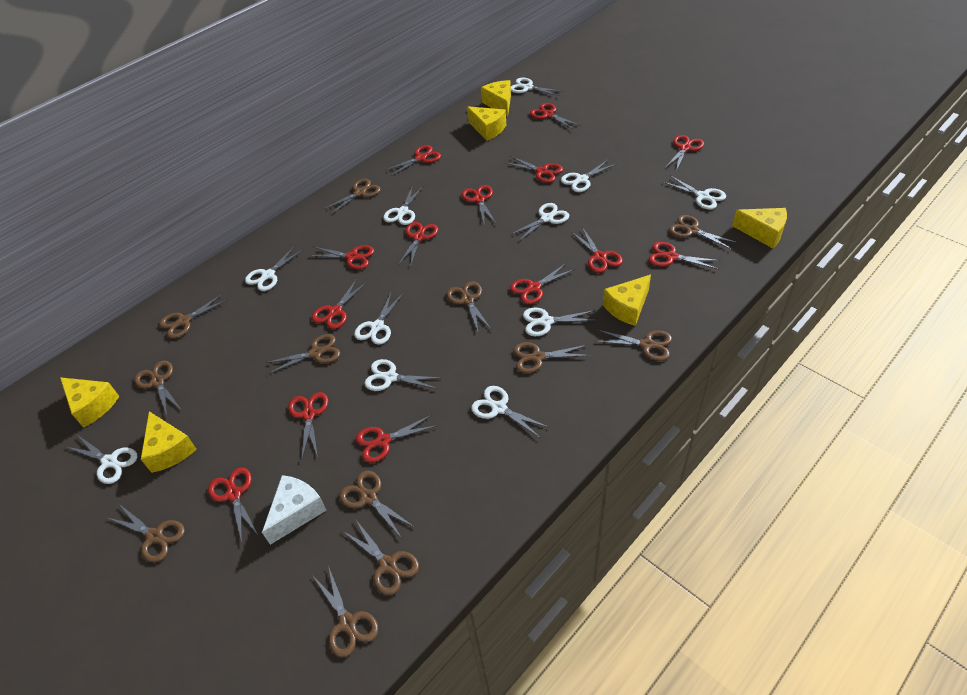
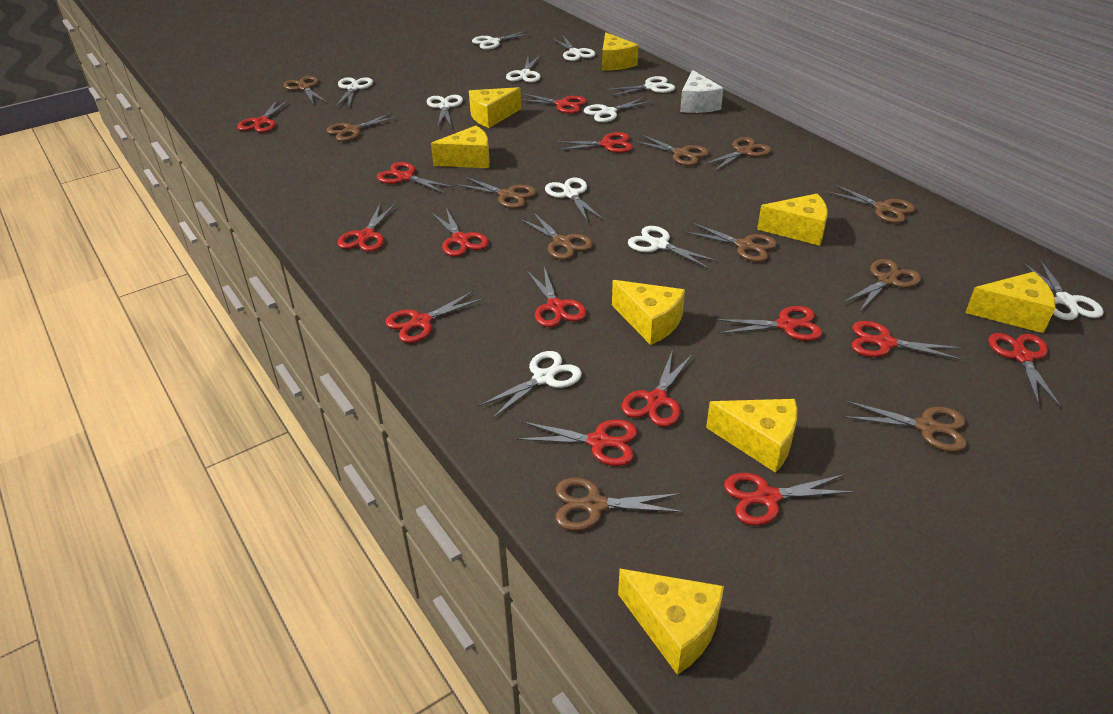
brown scissors: [108,504,185,563] [134,361,181,418] [159,293,229,339] [265,334,340,374] [313,566,379,658] [324,179,381,215] [339,471,414,537] [343,520,419,595] [447,282,492,334] [513,342,591,374] [594,330,672,361] [669,215,738,250] = 12 -> [283,76,326,105] [326,112,400,142] [455,176,537,209] [519,212,593,260] [556,478,684,531] [633,134,709,166] [684,223,777,262] [702,137,771,171] [826,184,915,223] [843,259,921,311] [843,400,967,452] = 11
yellow cheese: [60,377,120,428] [141,411,197,473] [467,106,506,141] [481,80,511,117] [603,275,651,326] [732,208,787,248] = 6 -> [431,126,490,168] [469,87,521,128] [602,32,638,71] [612,280,685,345] [618,569,724,675] [706,399,797,473] [757,194,828,246] [965,272,1056,333] = 8

